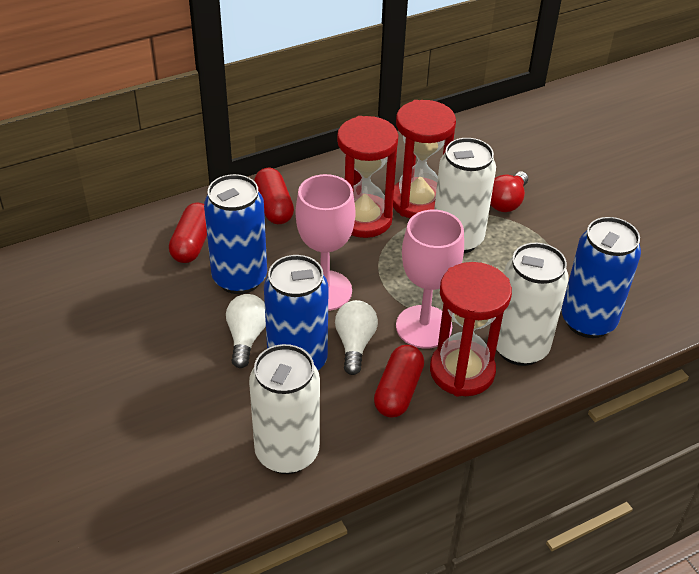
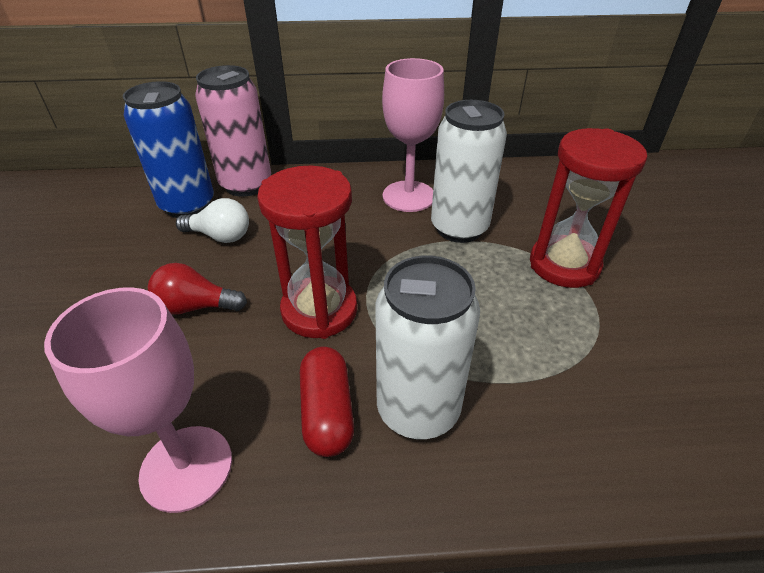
blue can: [204,174,267,294] [264,255,329,370] [562,217,641,338] = 3 -> [123,81,214,218] = 1
pink can: none = 0 -> [195,65,271,197] = 1
red capsule: [169,203,207,263] [254,168,294,224] [374,345,424,417] = 3 -> [300,347,354,457] = 1
red hourglass: [337,116,398,238] [393,100,456,218] [430,262,512,397] = 3 -> [257,166,357,339] [530,128,647,288] = 2
white can: [249,344,320,474] [434,138,496,253] [496,243,569,366] = 3 -> [376,256,480,440] [431,100,507,243] = 2
white light bulb: [226,294,266,368] [335,300,378,375] = 2 -> [176,198,249,243] = 1

